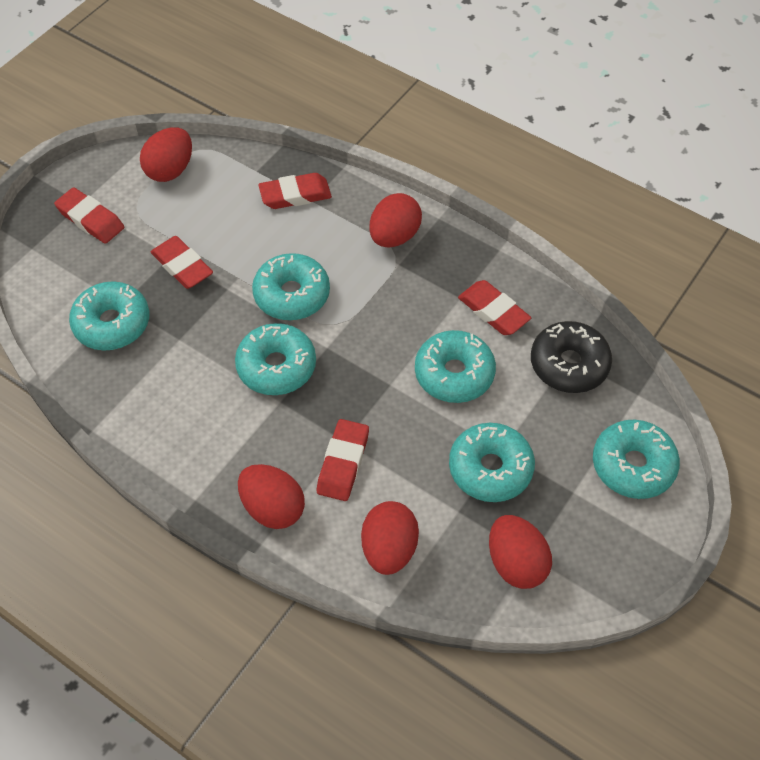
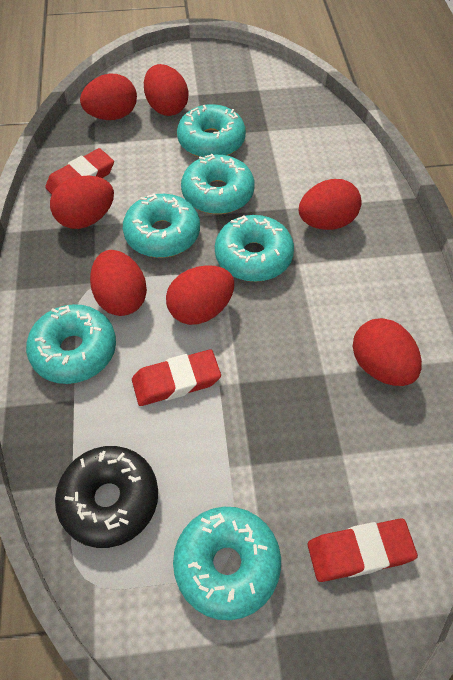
red egg: [140,127,192,182] [238,464,305,529] [361,501,419,575] [369,193,422,248] [489,515,552,589] = 5 -> [50,176,114,229] [80,73,137,120] [90,250,147,316] [144,64,188,116] [166,265,234,325] [299,179,361,230] [353,318,422,386] = 7
red eraser: [54,187,124,244] [151,236,213,289] [258,173,332,209] [317,419,369,501] [458,280,531,335] = 5 -> [45,148,114,194] [132,350,221,406] [308,519,418,582] = 3

